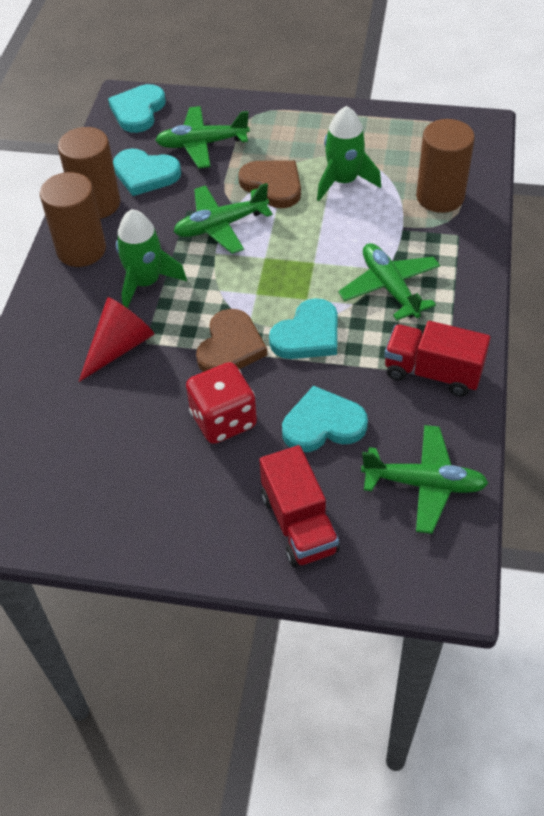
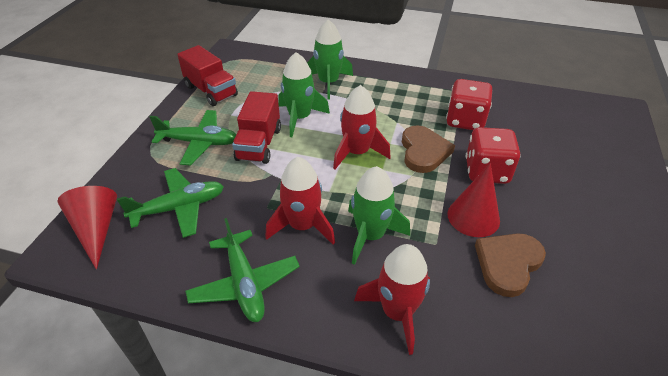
brown cylinder: [40,172,106,267] [58,127,120,219] [416,119,475,213] = 3 -> none = 0
green plane: [155,106,250,168] [174,183,273,254] [338,243,440,320] [361,425,488,534] = 4 -> [117,168,224,238] [150,110,236,166] [185,218,300,322] = 3
green rocket: [116,209,187,308] [317,106,381,201] = 2 -> [278,52,330,137] [307,19,353,99] [348,166,410,265] = 3
red cone: [79,297,154,382] = 1 -> [57,186,117,270] [448,163,500,237] = 2
red dice: [186,362,257,444] = 1 -> [446,79,492,130] [466,127,521,184] = 2
red rocket: none = 0 -> [265,157,335,245] [333,85,391,169] [354,244,430,355] = 3
turquoise heart: [108,84,166,133] [113,149,181,196] [269,298,338,359] [282,386,368,452] = 4 -> none = 0

